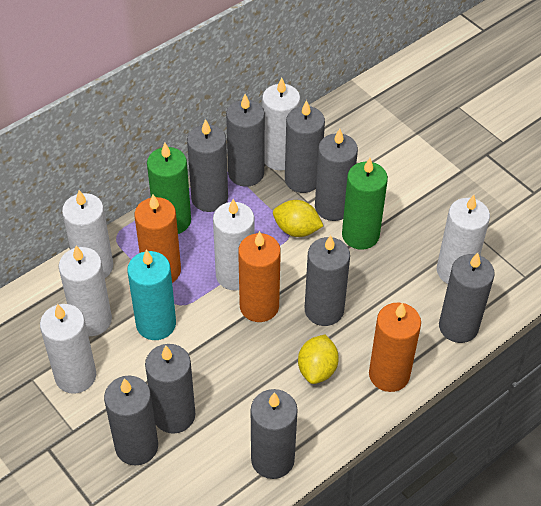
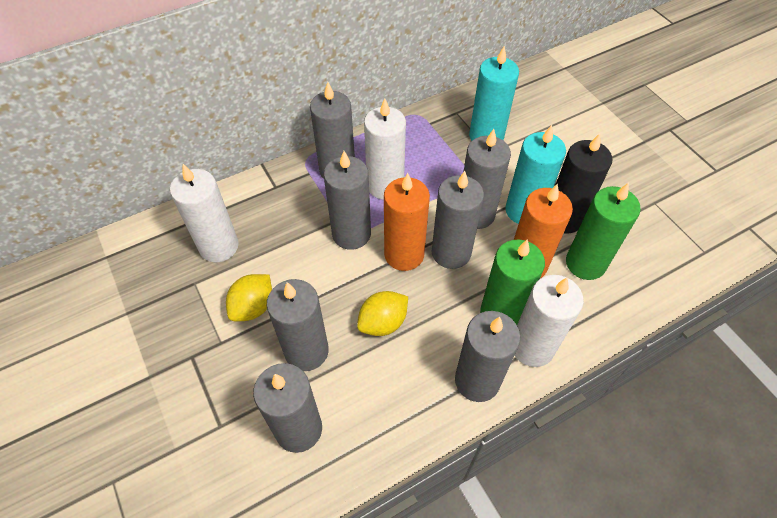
black candle: none = 0 -> [556,133,612,233] = 1
grey candle: [104,376,158,465] [145,344,195,434] [187,119,228,212] [226,94,265,187] [251,389,298,479] [285,100,325,193] [305,235,350,326] [315,129,358,221] [439,253,495,343] = 9 -> [253,363,322,453] [267,279,329,371] [310,82,355,179] [324,151,371,250] [432,171,484,269] [455,311,520,402] [464,129,511,229] = 7
orange candle: [135,194,181,283] [238,231,281,322] [369,302,421,392] = 3 -> [384,173,430,271] [514,184,573,278] = 2
turquoise candle: [127,249,176,340] = 1 -> [469,46,519,141] [505,125,566,224] = 2
white candle: [40,304,96,394] [59,246,112,336] [62,190,113,278] [213,199,255,290] [262,78,300,170] [437,195,490,284] = 6 -> [170,164,239,262] [364,98,406,200] [515,275,584,367] = 3

